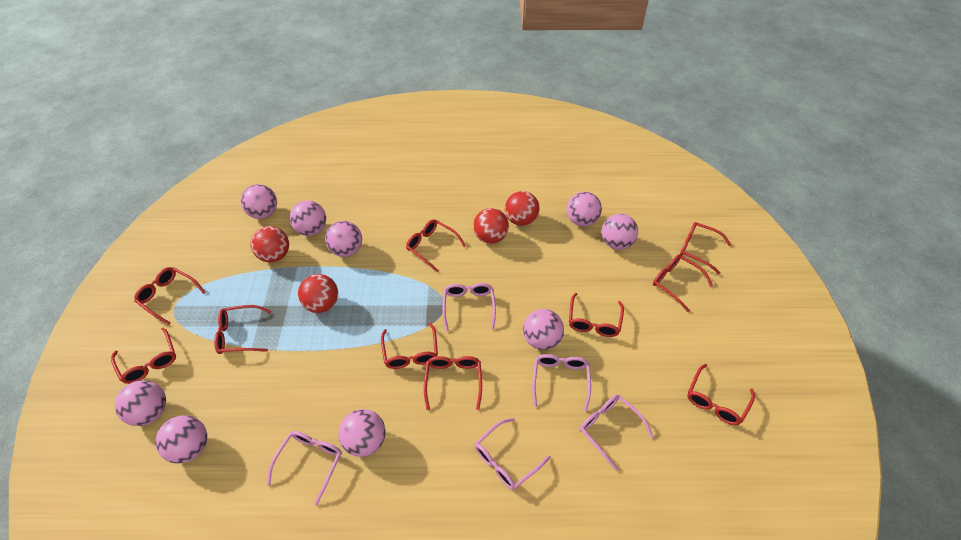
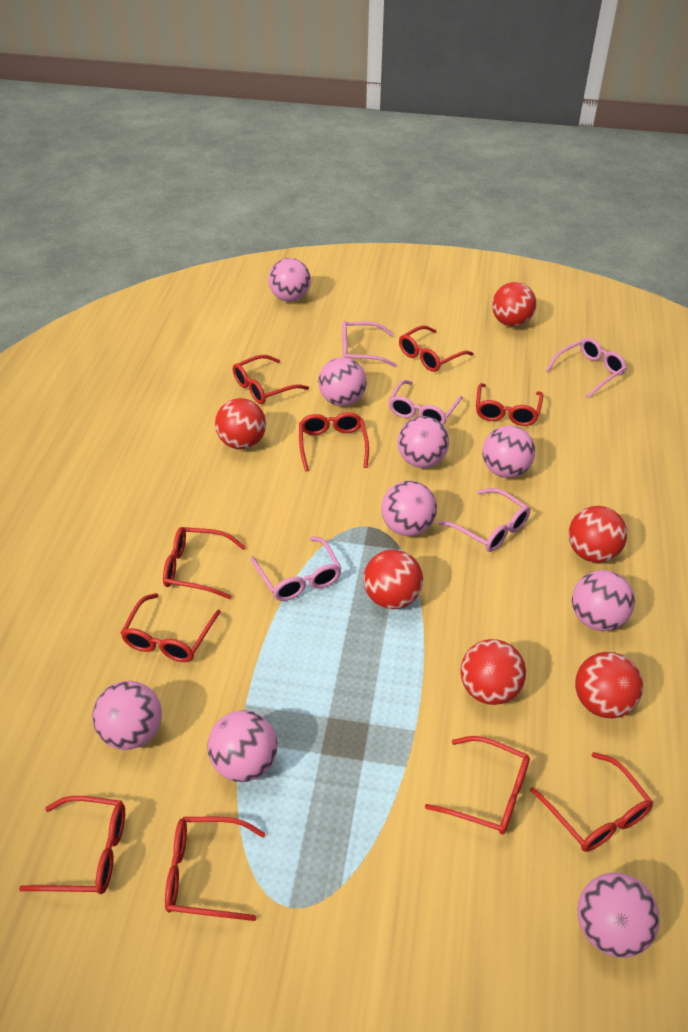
red ball: [250,226,289,262] [298,274,338,313] [473,208,509,244] [505,191,540,226] = 4 -> [215,398,266,449] [363,550,423,609] [460,639,526,705] [492,282,536,327] [568,506,627,563] [575,652,643,718] = 6

